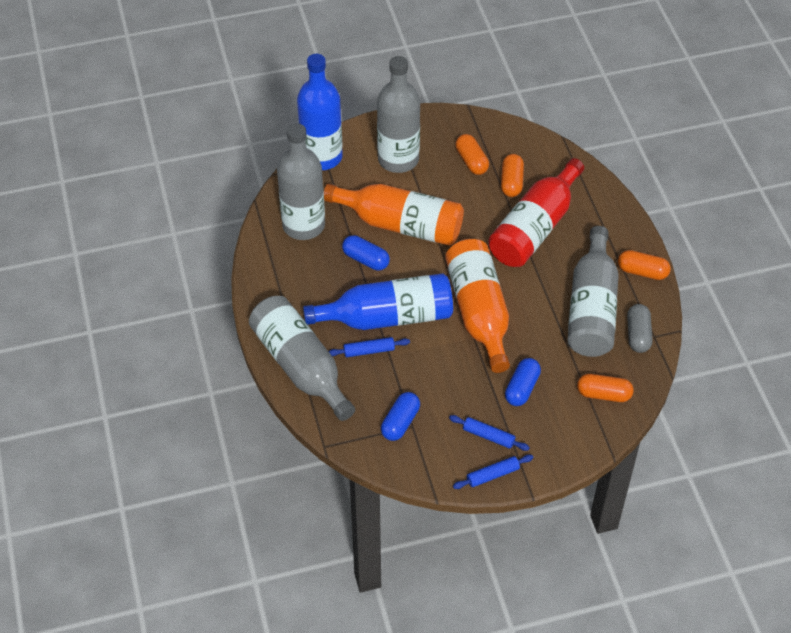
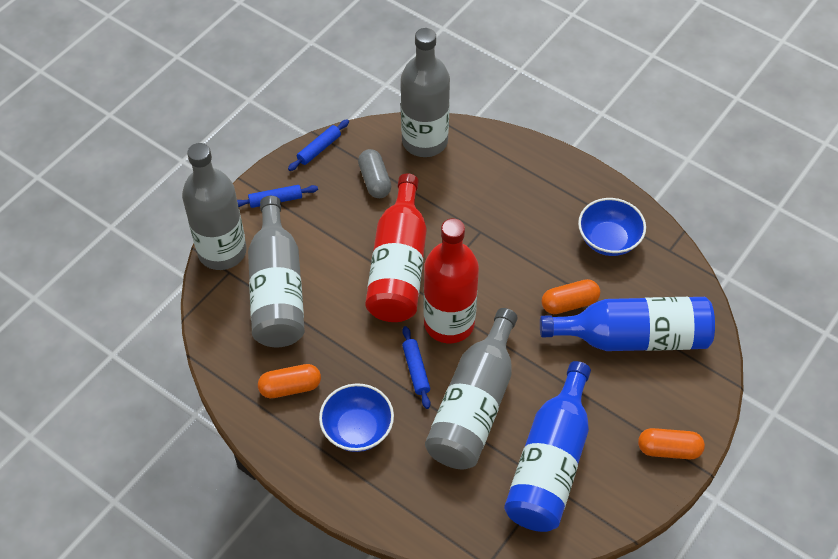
blue bowl: none = 0 -> [319,383,394,452] [578,198,646,256] = 2
blue capsule: [342,235,390,270] [381,392,420,441] [505,358,541,406] = 3 -> none = 0
orange bottle: [324,184,464,246] [445,239,510,373] = 2 -> none = 0
orange capsule: [455,134,489,175] [501,154,524,197] [577,374,634,402] [618,250,671,280] = 4 -> [258,364,321,398] [542,279,600,314] [638,428,705,459] = 3
red bottle: [488,158,584,267] = 1 -> [365,173,427,322] [424,218,479,343] = 2

